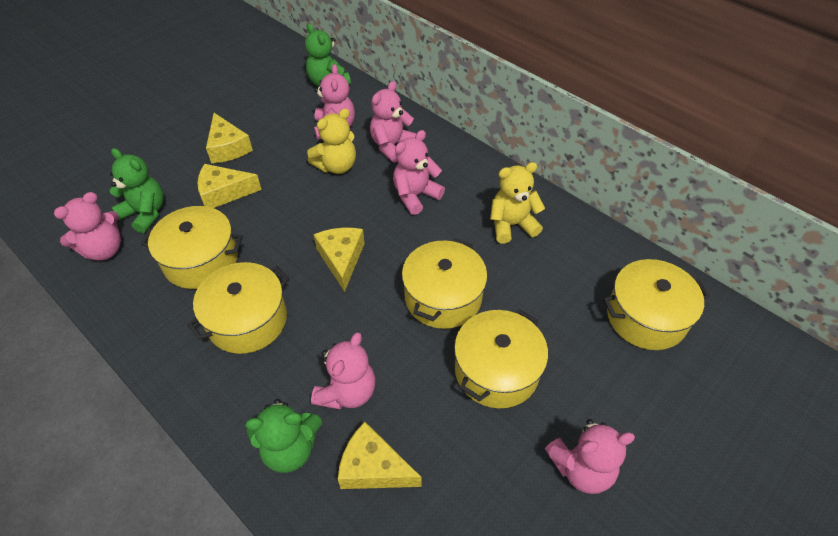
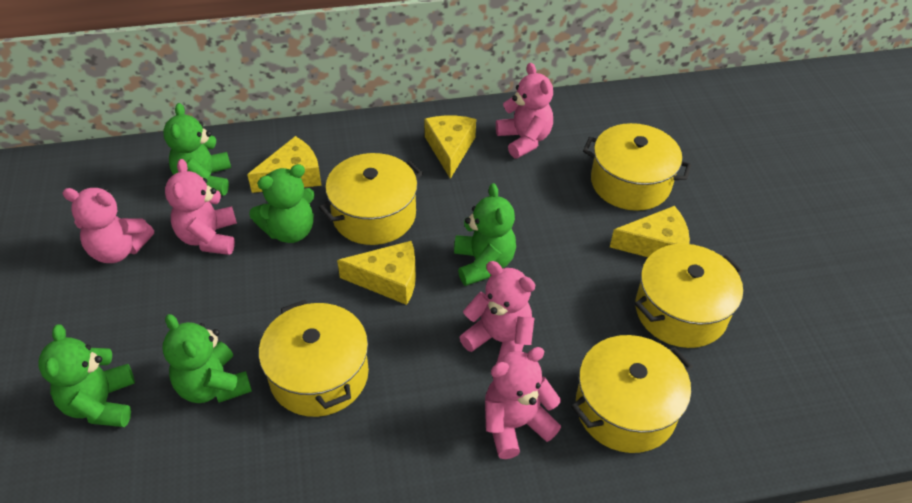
green teddy bear: [109,148,164,233] [245,399,322,473] [305,24,351,86] = 3 -> [38,324,135,427] [163,103,231,196] [163,314,252,403] [249,164,315,243] [454,183,516,286] = 5
pink teddy bear: [54,192,121,260] [311,333,375,410] [314,64,355,140] [370,81,417,162] [393,130,445,215] [545,419,635,494] = 6 -> [62,188,154,263] [165,159,237,255] [459,261,535,361] [485,347,561,459] [496,63,553,158] = 5
yellow teddy bear: [307,108,356,174] [490,162,545,244] = 2 -> none = 0

